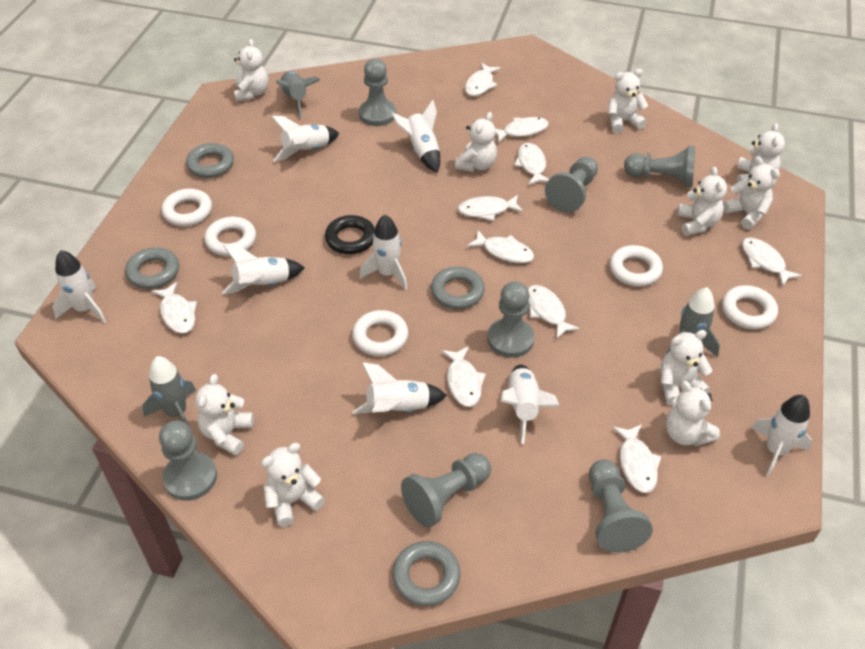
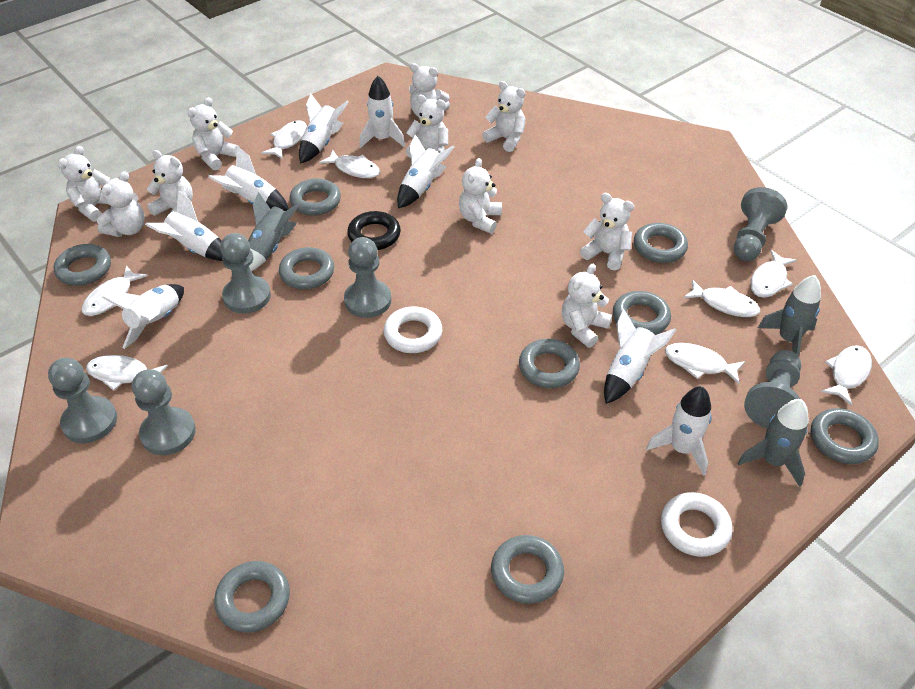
grey pawn: [159,420,217,501] [359,58,396,126] [401,453,491,527] [488,281,534,358] [545,156,598,213] [589,459,653,553] [624,146,695,187] = 7 -> [48,358,117,443] [132,369,196,455] [220,233,271,313] [344,237,392,318] [734,187,787,261] [744,350,802,428] = 6
grey ring: [125,247,179,289] [186,143,234,178] [392,541,460,606] [431,266,485,309] = 4 -> [53,244,111,286] [214,561,290,632] [279,247,334,289] [290,178,341,216] [491,535,564,604] [519,339,580,388] [613,291,671,335] [634,223,688,263] [811,408,879,464] = 9
white fish: [151,282,197,334] [441,346,486,407] [458,195,523,221] [465,63,501,96] [467,230,534,263] [495,117,549,143] [514,143,549,185] [528,285,580,339] [612,424,661,493] [742,237,802,286] = 10 -> [82,266,148,316] [86,355,168,391] [261,120,307,159] [319,150,380,178] [665,343,745,384] [683,279,760,317] [750,250,797,298] [821,345,872,406] = 8
white ring: [161,189,212,226] [204,217,256,256] [352,310,409,356] [610,245,663,287] [722,285,778,329] = 5 -> [384,306,442,353] [661,492,732,557] = 2

